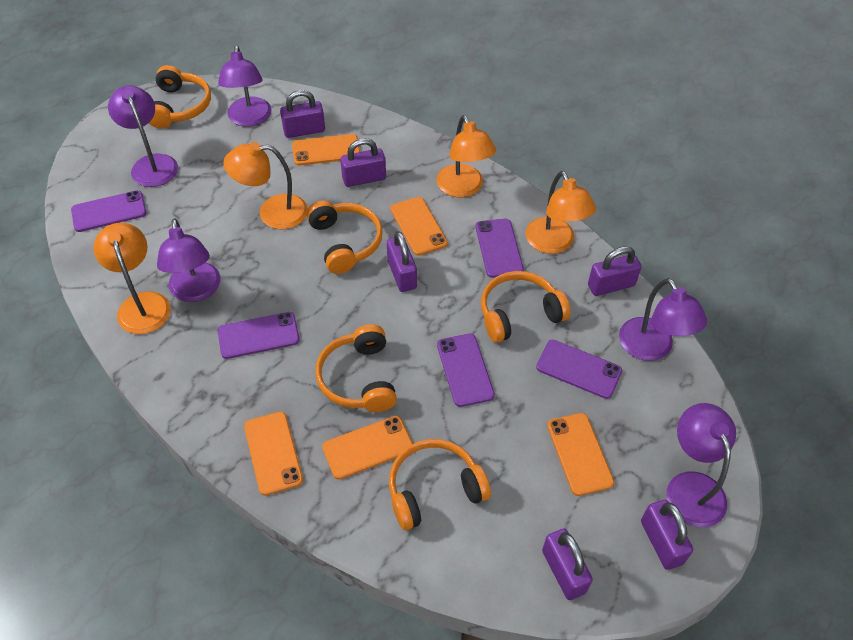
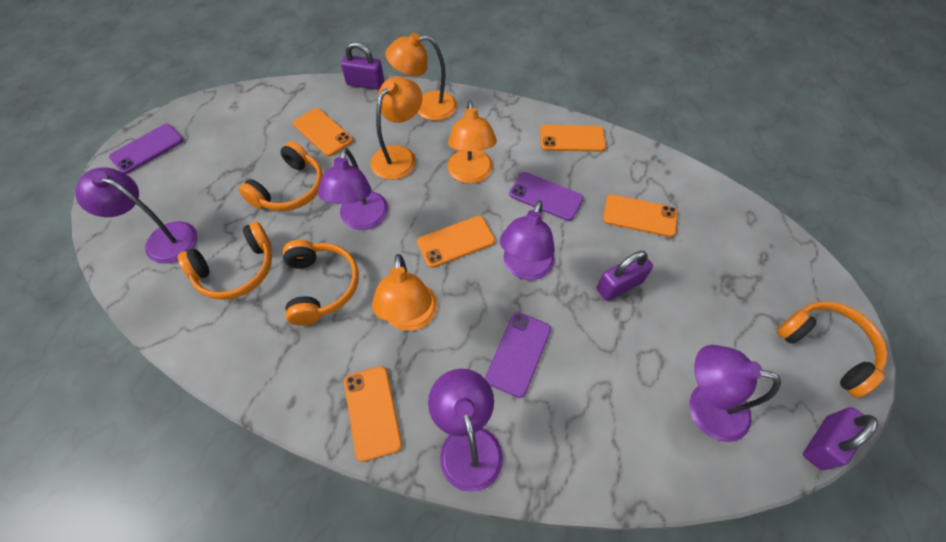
orange headphones: [149,65,211,129] [307,200,383,274] [315,324,397,412] [389,439,491,530] [481,271,571,343] = 5 -> [178,222,272,300] [239,141,323,211] [283,240,359,326] [777,302,887,398] = 4
purple padlock: [280,90,325,138] [340,138,386,187] [387,231,417,292] [542,529,593,600] [588,246,642,296] [641,500,693,570] = 6 -> [341,42,384,90] [597,251,653,301] [803,407,878,470] = 3
purple phone: [71,190,147,232] [218,312,300,359] [437,334,495,407] [476,219,524,278] [536,340,622,399] = 5 -> [109,124,183,174] [485,312,551,398] [509,172,584,221] = 3

